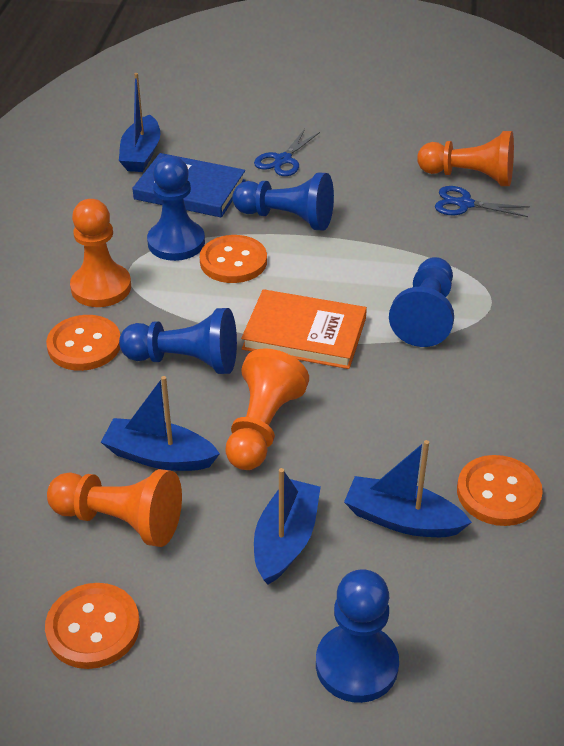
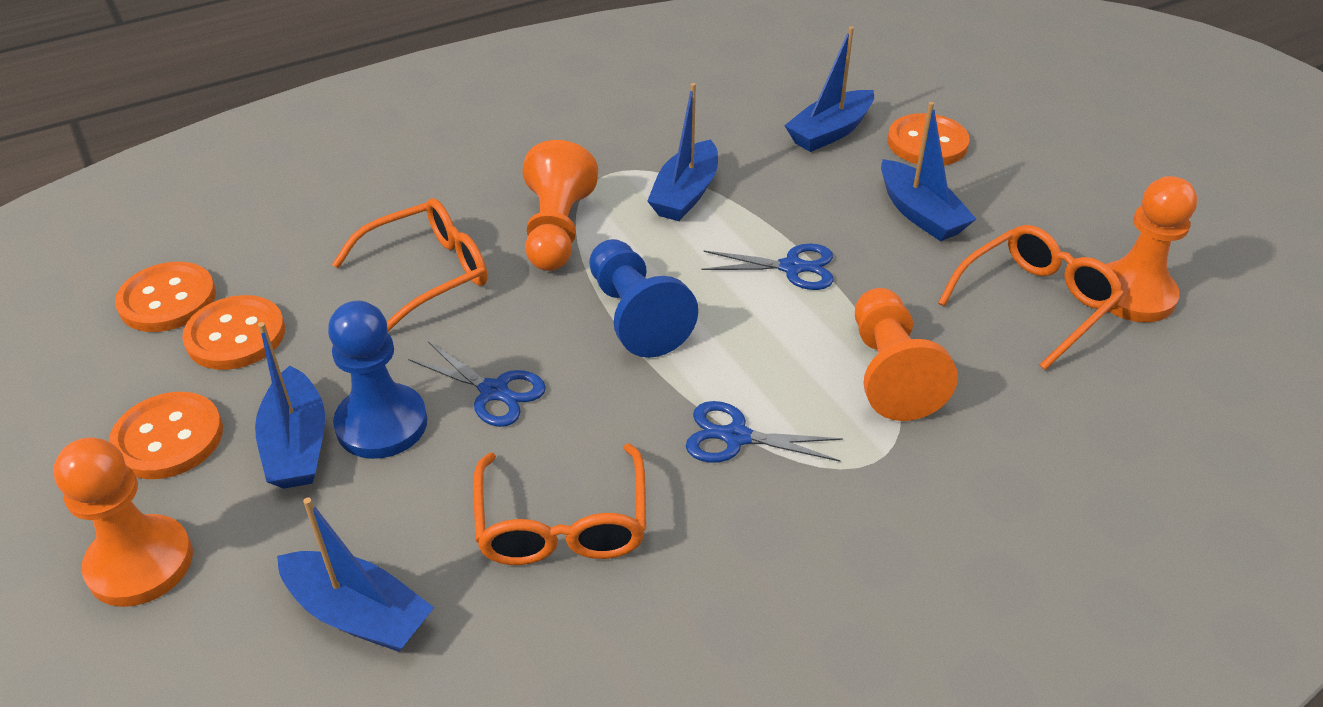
blue boat: [101,376,220,471] [119,73,161,172] [254,468,321,585] [344,440,472,537] = 4 -> [255,322,325,489] [277,497,434,652] [647,83,718,221] [784,26,874,152] [881,102,976,241] = 5
blue book: [132,153,246,217] = 1 -> none = 0
blue pawn: [119,308,237,374] [147,156,205,261] [232,173,334,231] [316,569,399,703] [389,257,454,347] = 5 -> [328,301,427,459] [589,239,698,358] = 2
blue scissors: [254,129,320,176] [435,186,530,217] = 2 -> [408,341,546,427] [686,401,843,463] [702,244,833,290] = 3
orange book: [241,289,367,369] = 1 -> none = 0
orange glasses: none = 0 -> [332,198,488,331] [473,443,646,565] [938,225,1124,370] = 3

